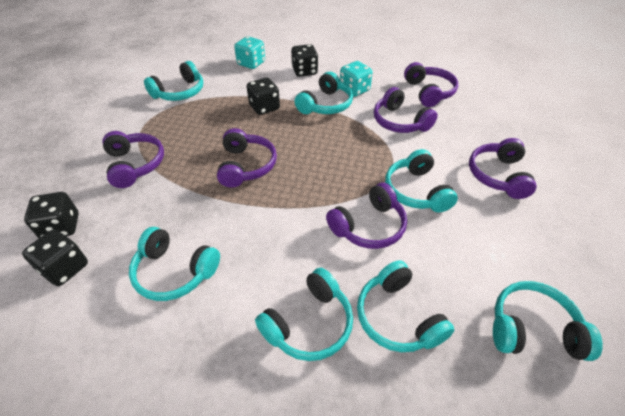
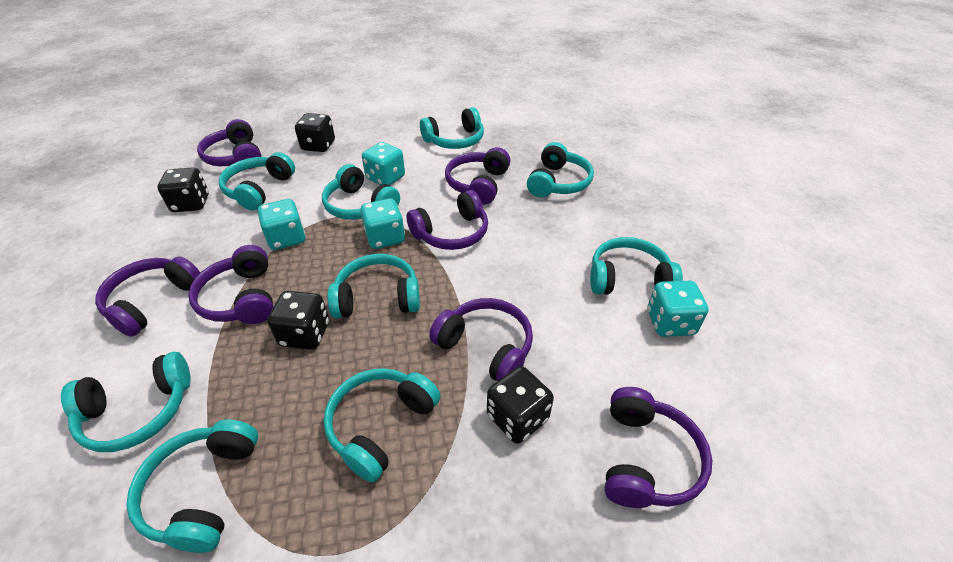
purple headphones: [102,131,164,188] [217,128,277,188] [326,183,407,249] [374,87,437,133] [404,62,458,107] [469,138,537,199] = 6 -> [95,256,200,337] [188,245,273,324] [197,119,262,169] [406,190,488,250] [429,298,533,381] [445,147,510,205] [605,387,712,508] = 7
turquoise dice: [234,36,265,69] [340,61,373,97] = 2 -> [258,199,306,250] [360,198,405,249] [362,142,405,185] [648,281,709,337] = 4
turquoise headphones: [129,227,220,301] [144,61,203,101] [255,268,353,361] [294,72,353,114] [357,260,454,352] [385,149,458,212] [493,281,603,361] = 7 -> [61,352,191,452] [126,419,258,553] [219,152,295,210] [322,164,400,220] [324,368,440,482] [327,254,420,318] [420,107,484,149] [527,142,594,198] [590,237,683,295] = 9

